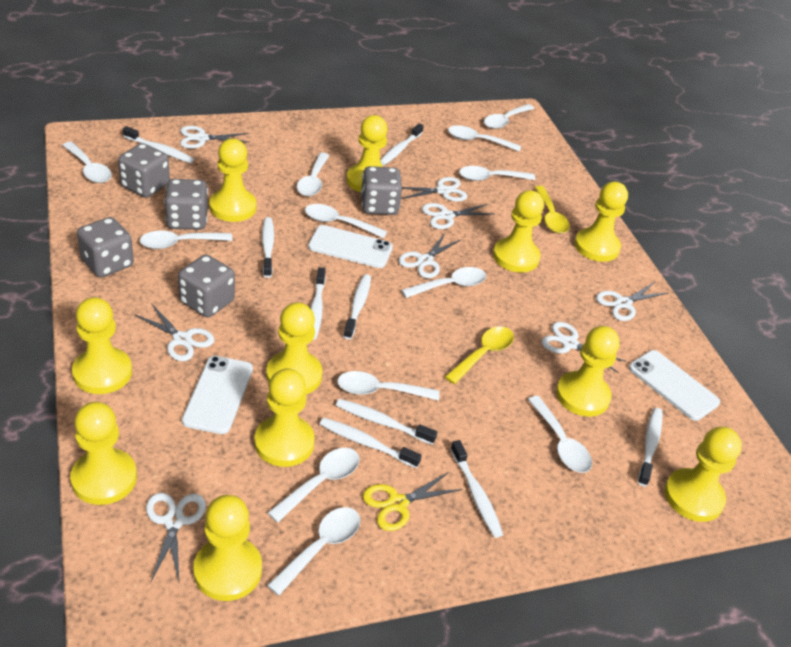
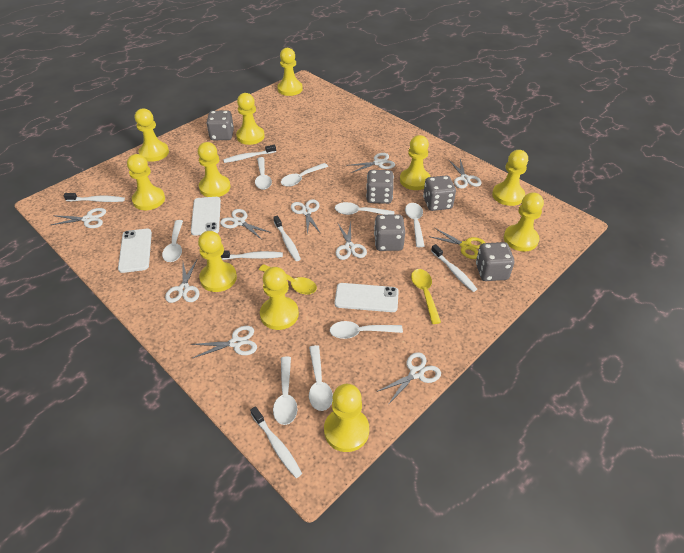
white scissors: [134,303,214,361] [146,493,206,583] [180,126,250,149] [399,233,462,278] [401,177,467,202] [422,203,495,229] [542,322,626,373] [596,282,668,321] = 8 -> [51,208,106,228] [165,260,200,303] [191,326,257,358] [220,209,271,239] [291,199,321,234] [336,222,367,260] [346,153,395,173] [376,352,441,403] [448,159,482,189] = 9
white spoon: [62,142,112,183] [140,230,233,249] [267,507,360,596] [268,448,360,523] [297,153,330,196] [305,204,387,238] [337,371,440,401] [401,267,486,298] [448,125,521,152] [459,166,535,181] [484,104,534,129] [528,396,592,473] = 12 -> [162,220,183,262] [255,157,272,190] [273,356,298,425] [281,163,328,187] [309,345,333,411] [330,321,403,339] [335,202,394,215] [405,203,425,247] = 8
white toothbrush: [123,126,194,163] [262,217,274,278] [310,267,326,340] [320,418,422,468] [336,399,437,445] [343,274,371,340] [380,124,424,165] [450,440,503,538] [638,408,662,486] = 9 -> [63,193,125,202] [221,250,283,260] [223,145,276,163] [250,406,302,478] [273,216,301,261] [431,244,477,292] = 6

